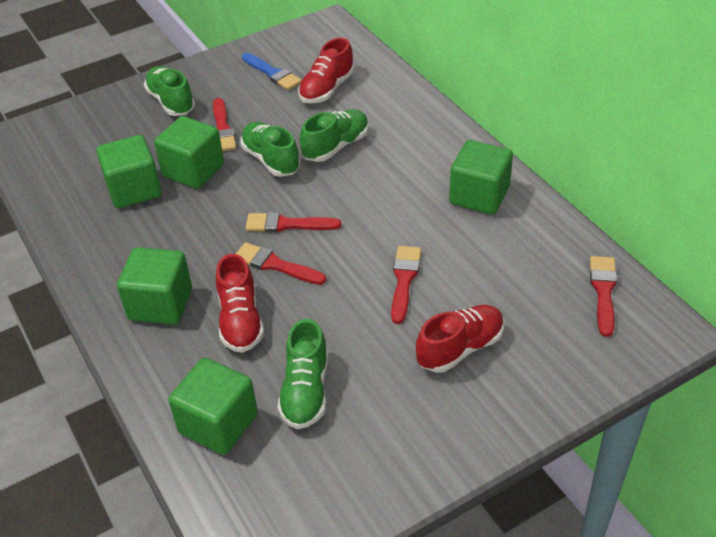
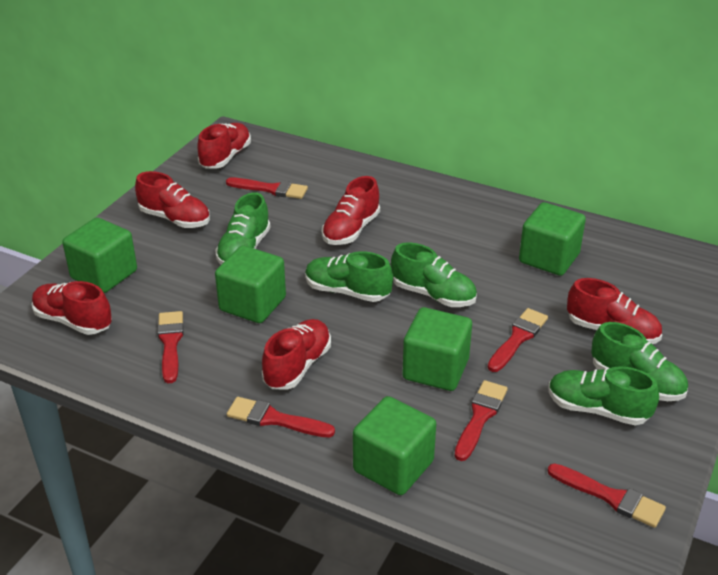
blue brush: [242,53,302,90] = 1 -> none = 0
green shoe: [144,66,195,116] [240,122,300,177] [277,319,328,429] [300,109,369,162] = 4 -> [215,192,271,265] [305,251,393,302] [391,242,477,307] [548,366,659,426] [591,322,688,401] = 5
red brush: [213,98,236,151] [236,242,326,285] [246,212,341,232] [391,246,421,324] [590,256,617,337] = 5 -> [157,311,184,383] [226,178,308,199] [227,397,335,437] [454,380,508,461] [488,308,548,372] [548,463,666,528] = 6
red shoe: [216,254,264,353] [298,38,354,103] [416,305,504,373] = 3 -> [32,281,112,335] [135,171,210,228] [197,123,251,169] [262,319,331,390] [322,176,380,245] [567,278,662,344] = 6

